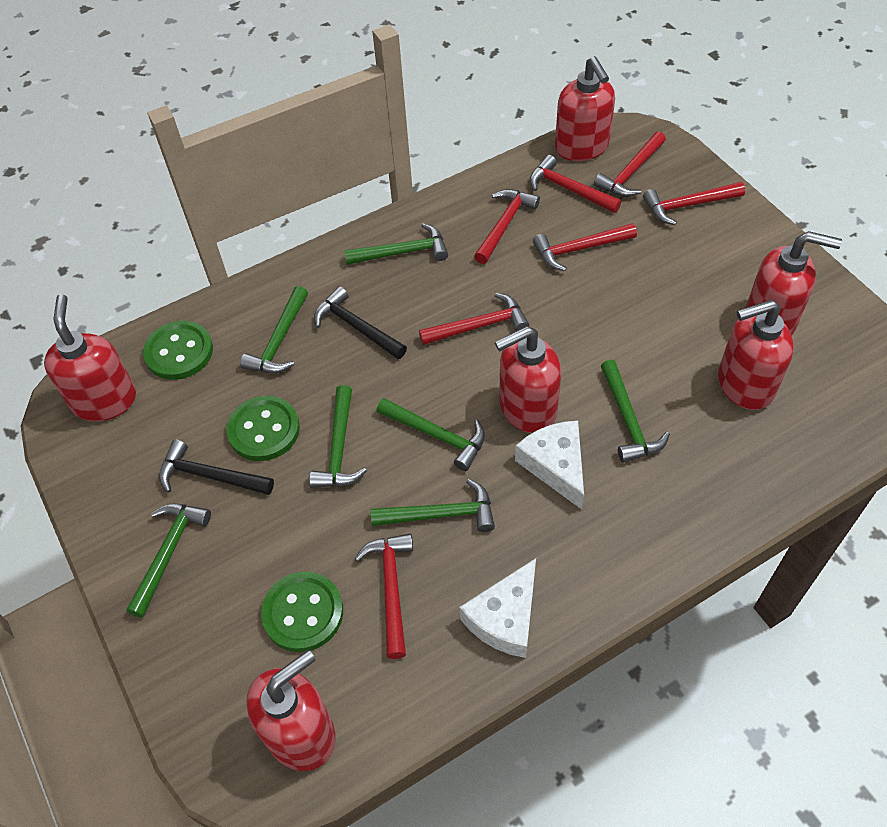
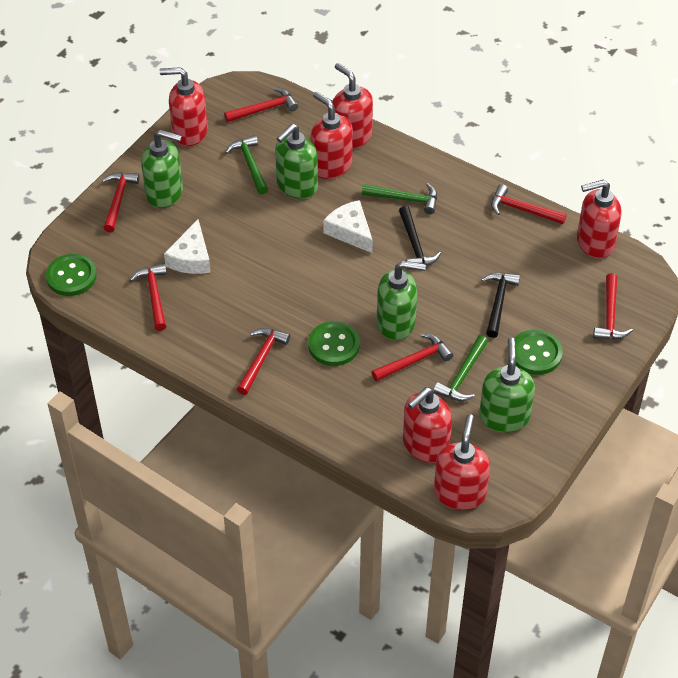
green hammer: [126,504,211,618] [240,286,308,373] [309,385,367,488] [344,223,448,265] [371,479,495,532] [377,398,485,471] [601,360,670,463] = 7 -> [225,135,268,194] [362,184,437,214] [433,335,488,401] = 3
green soap dispenser: none = 0 -> [141,130,183,208] [275,124,318,199] [377,261,426,341] [479,338,535,433] = 4

